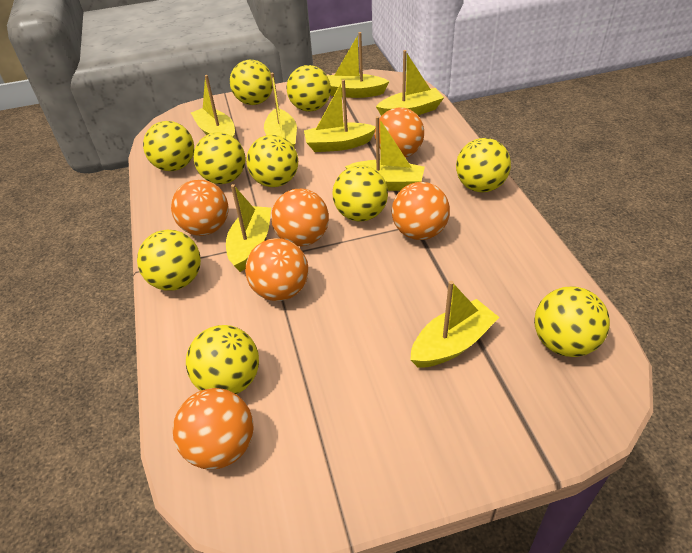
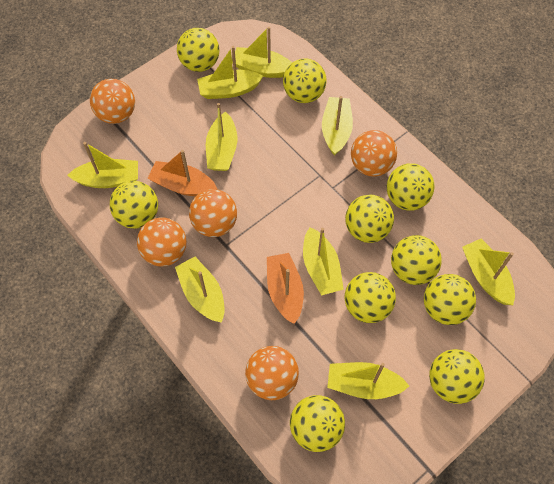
orange ball: [171,180,228,236] [173,388,254,469] [245,238,308,301] [271,189,329,246] [375,108,424,158] [392,182,450,240] = 6 -> [90,79,135,124] [137,217,186,267] [189,189,237,237] [245,346,299,400] [351,130,397,177] = 5
orange boat: none = 0 -> [147,150,217,196] [267,253,304,324] = 2
yellow boat: [191,75,235,137] [226,184,271,272] [264,73,297,146] [304,79,376,152] [327,32,390,98] [345,116,425,191] [376,50,444,116] [410,281,499,367] = 8 -> [67,142,138,188] [175,257,225,323] [197,46,263,99] [206,103,238,171] [232,27,292,78] [303,227,344,296] [322,96,353,156] [327,362,409,399] [462,238,515,305] = 9

